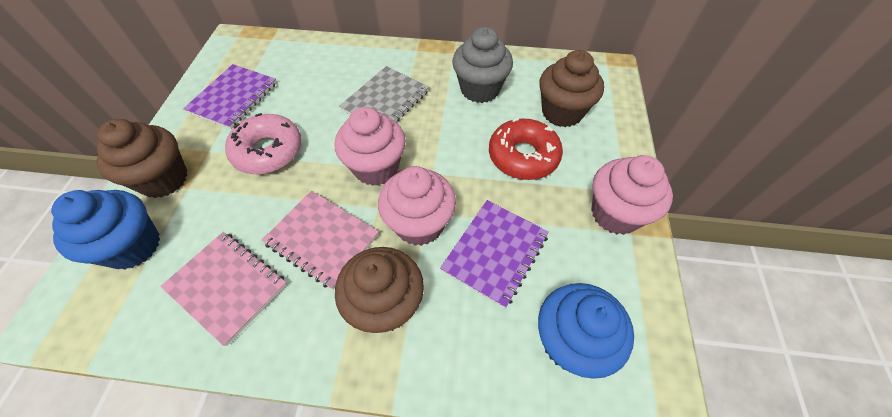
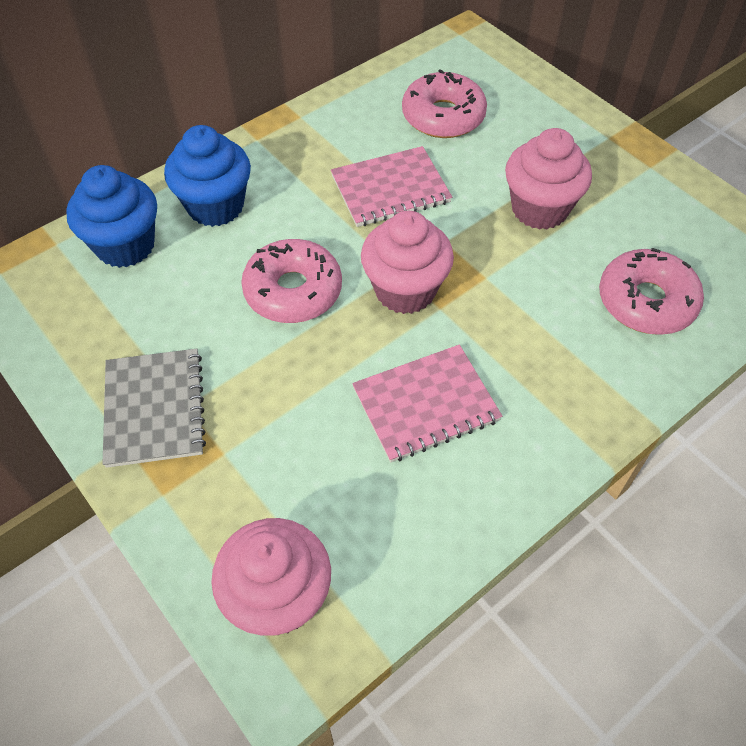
brown cupcake: [97,119,187,198] [335,247,424,333] [539,50,604,127] = 3 -> none = 0
grey cupcake: [452,27,513,103] = 1 -> none = 0
pink donut: [225,113,302,174] = 1 -> [241,239,342,323] [402,69,487,138] [599,248,704,335] = 3
purple notebook: [183,64,277,129] [440,200,549,308] = 2 -> none = 0
red donut: [489,118,563,180] = 1 -> none = 0

